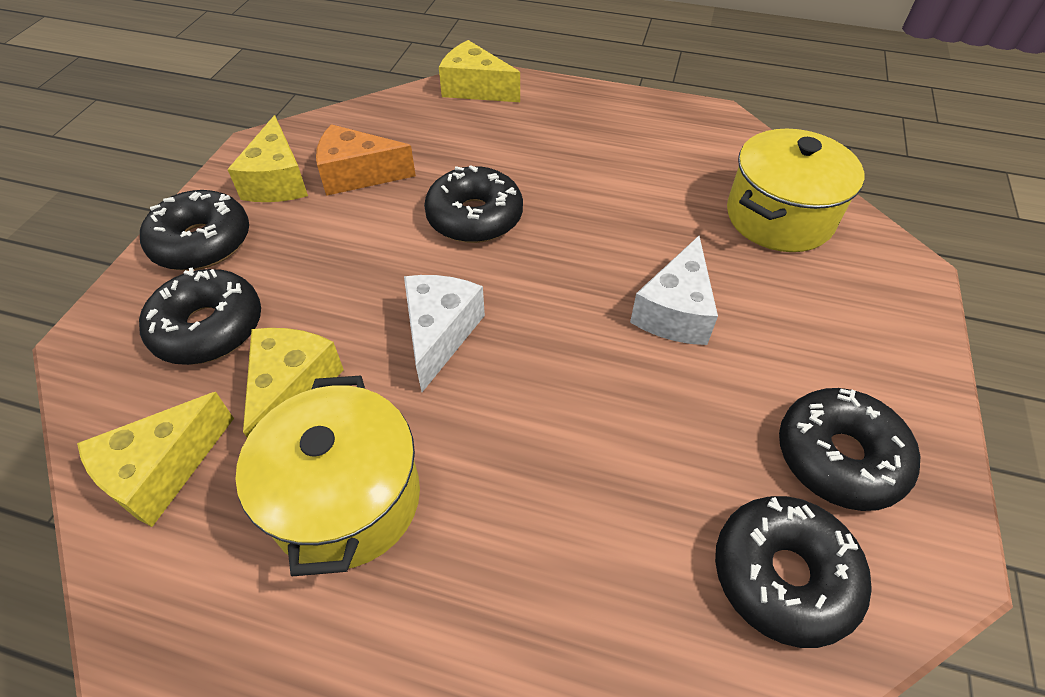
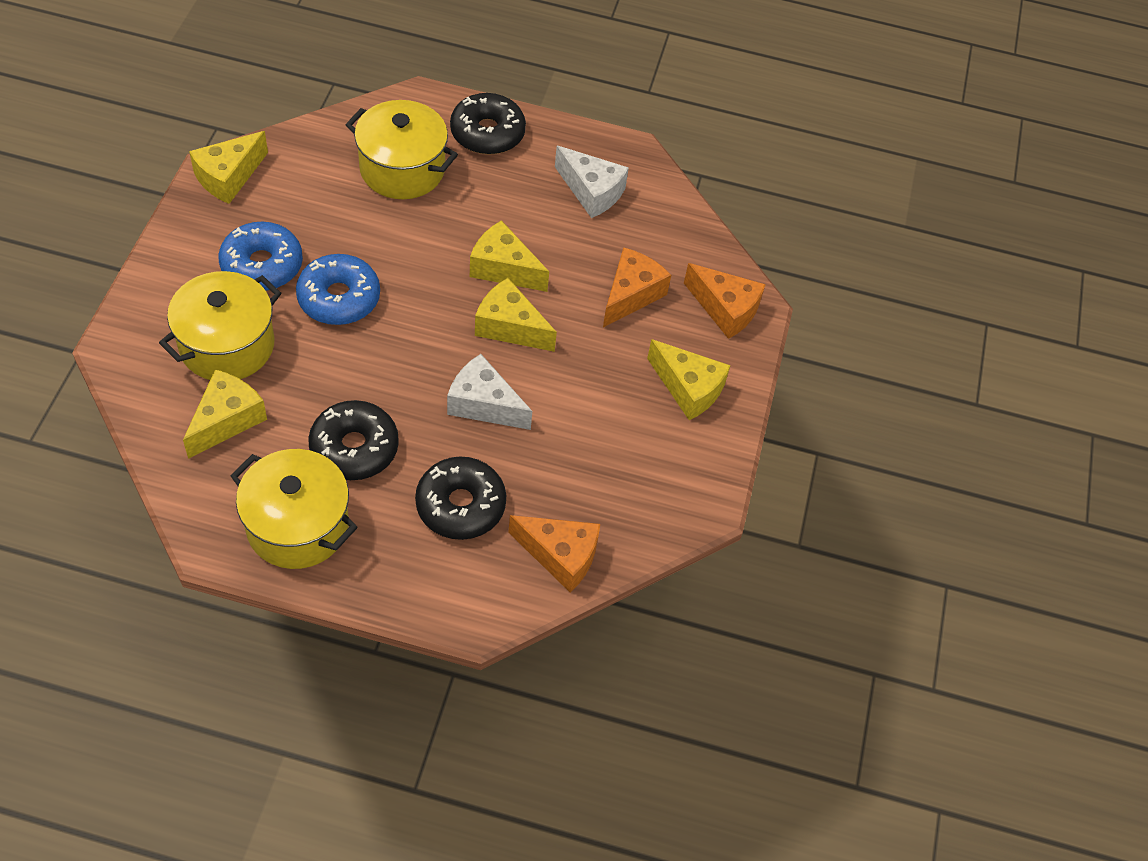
black donut: [139,268,261,365] [140,190,249,271] [424,165,523,243] [715,496,871,648] [779,388,920,511] = 5 -> [308,400,399,480] [415,456,506,540] [450,93,526,155] = 3
blue donut: none = 0 -> [218,222,303,291] [296,254,380,325] = 2
orange cheese: [316,124,416,196] = 1 -> [508,515,600,592] [603,247,671,327] [684,263,766,339] = 3
yellow cheese: [77,392,234,527] [227,115,308,202] [243,328,344,437] [439,40,520,102] = 4 -> [183,369,267,459] [189,131,268,204] [470,220,549,292] [475,278,557,352] [647,339,731,420] = 5
yellow pot: [235,376,420,576] [727,129,864,252] = 2 -> [159,271,281,380] [231,449,358,569] [346,100,458,199] = 3

